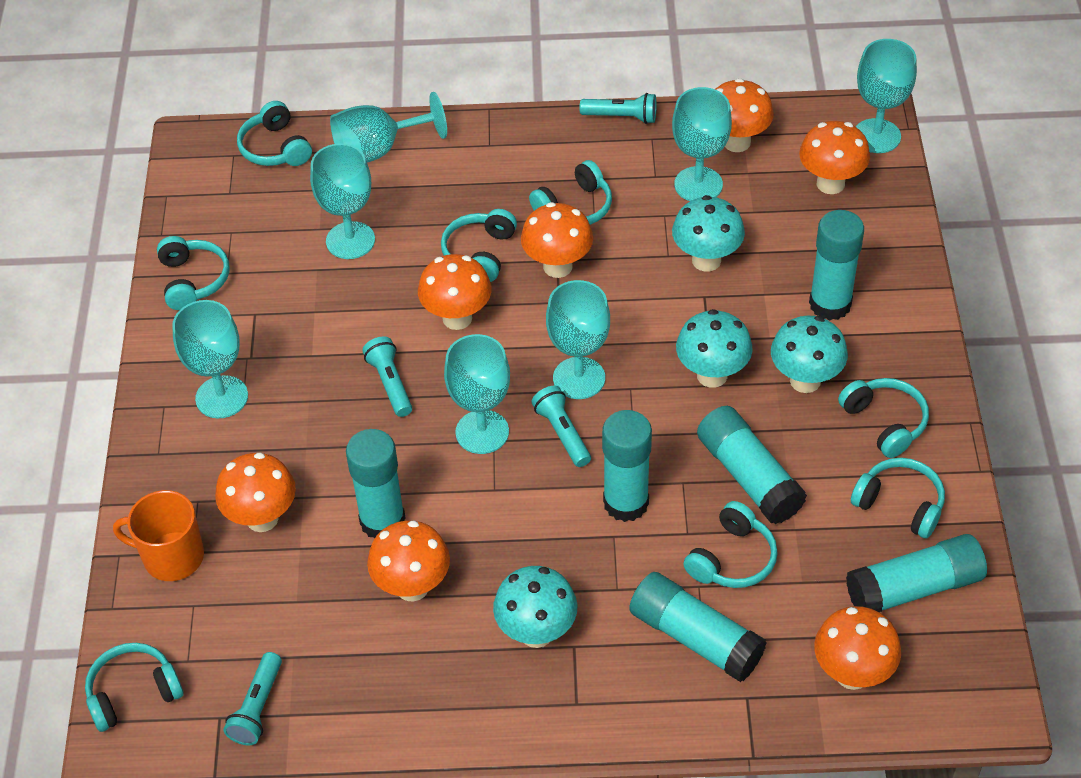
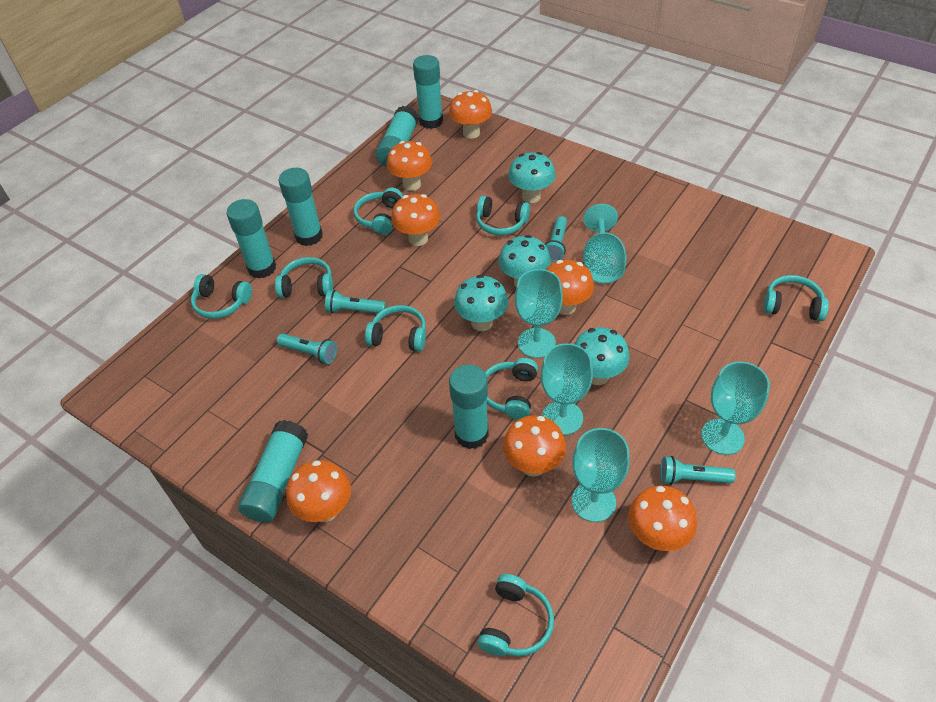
orange mug: [113,490,204,581] = 1 -> none = 0
turquoise goblet: [172,300,248,418] [310,143,375,259] [330,92,447,163] [444,334,510,454] [546,280,610,399] [672,87,732,201] [856,39,917,153] = 7 -> [515,269,563,358] [541,343,593,435] [572,428,630,522] [583,204,626,283] [701,362,770,455] = 5

